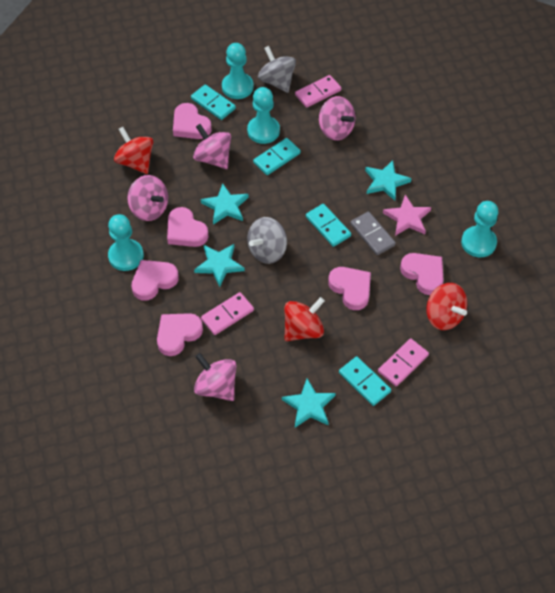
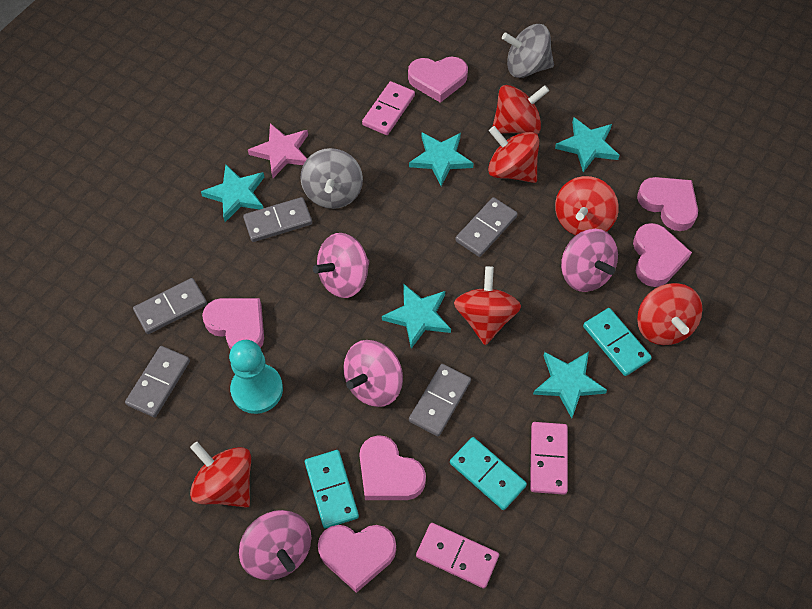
grey domino: [350,212,396,255] = 1 -> [125,346,190,417] [133,278,207,334] [243,197,312,242] [409,364,471,436] [455,197,518,257] = 5
red spinning top: [114,127,153,174] [284,297,325,341] [426,283,467,330] = 3 -> [190,442,251,508] [454,266,521,345] [488,126,539,183] [492,85,549,134] [555,176,619,236] [637,283,703,345] = 6
turquoise domino: [191,85,236,120] [253,138,301,175] [306,204,351,247] [339,356,391,406] = 4 -> [305,450,359,529] [450,437,527,510] [583,308,652,376] = 3
turquoise pawn: [108,214,144,271] [222,43,254,99] [247,87,280,144] [461,201,498,257] = 4 -> [229,340,283,414] = 1
turquoise star: [194,244,245,287] [201,183,249,225] [282,378,336,428] [365,160,412,201] = 4 -> [201,165,264,222] [382,283,451,349] [409,133,474,186] [533,351,607,418] [555,117,620,172] = 5

